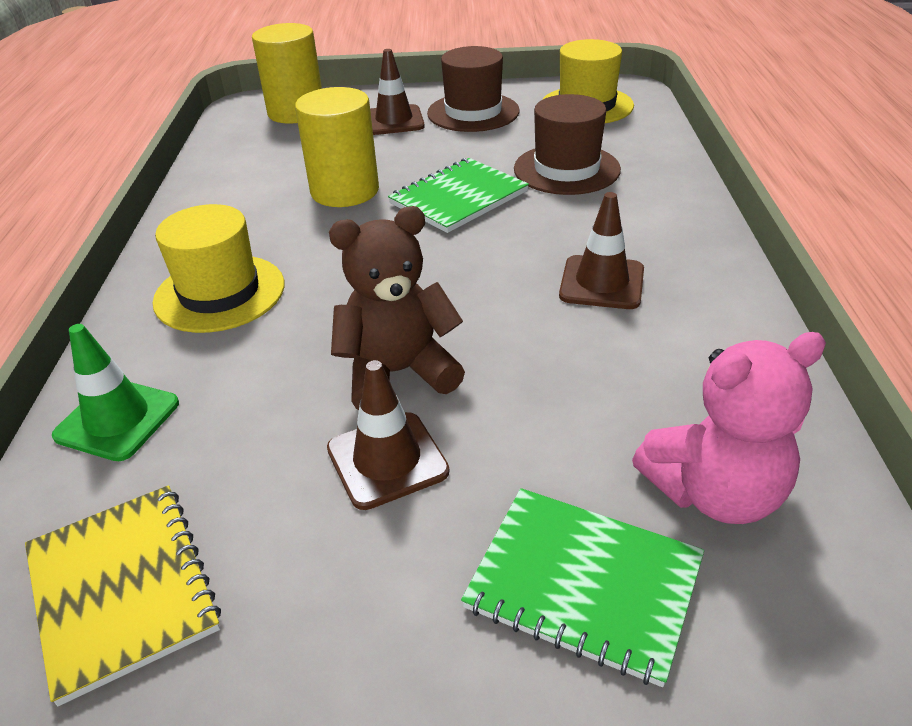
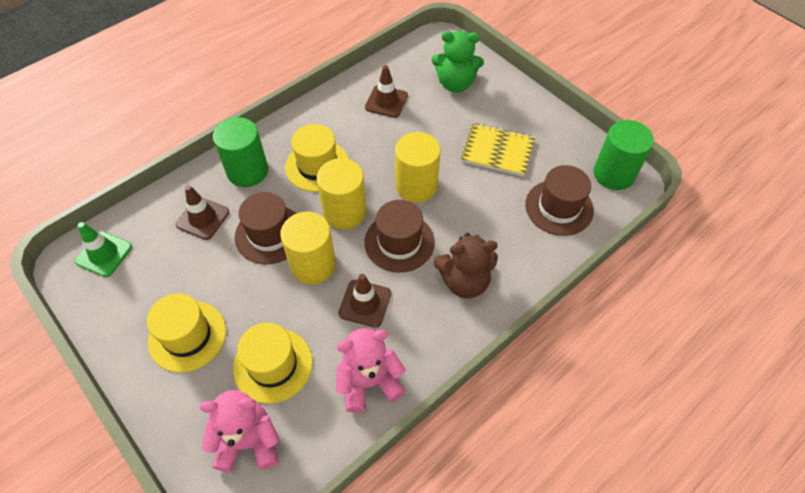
brown hat: [427,46,520,132] [514,94,621,195] = 2 -> [235,192,296,264] [364,200,435,273] [525,165,594,236] = 3
green cylinder: none = 0 -> [213,117,268,187] [593,120,654,190] = 2
green notebook: [388,158,529,233] [461,488,704,687] = 2 -> none = 0
green teddy bear: none = 0 -> [432,31,484,92] = 1
pink teddy bear: [632,332,826,524] = 1 -> [199,390,279,472] [336,328,406,413] = 2
yellow cylinder: [252,23,322,124] [295,87,379,207] = 2 -> [280,212,336,284] [317,158,366,230] [395,132,441,203] = 3
yellow hat: [152,204,284,333] [542,39,634,123] = 2 -> [147,293,226,372] [233,323,313,404] [285,124,350,192] = 3

